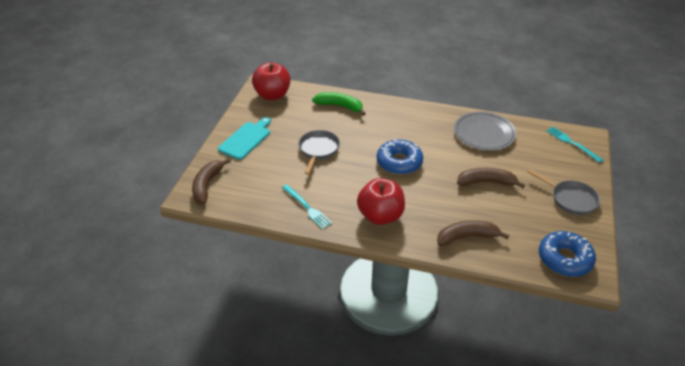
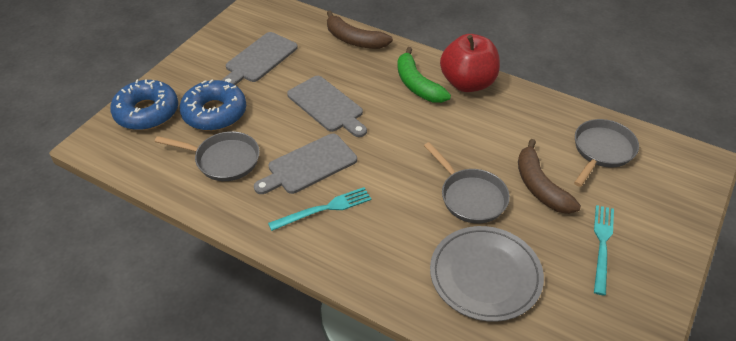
brown banana: [192,158,231,204] [437,220,509,246] [457,168,525,188] = 3 -> [327,10,393,49] [518,139,581,214] = 2
grey cutting board: none = 0 -> [221,32,298,85] [254,133,357,194] [287,76,367,137] = 3
grey pan: [299,130,340,175] [527,169,600,215] = 2 -> [155,131,260,181] [424,142,510,223] [574,119,639,187] = 3
red apple: [252,62,291,100] [357,178,405,225] = 2 -> [440,34,500,92] = 1
turquoise cutting board: [218,117,271,160] = 1 -> none = 0

